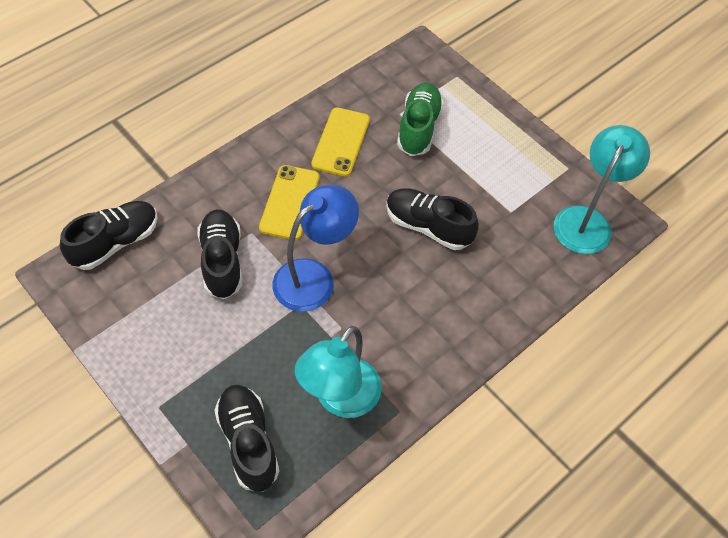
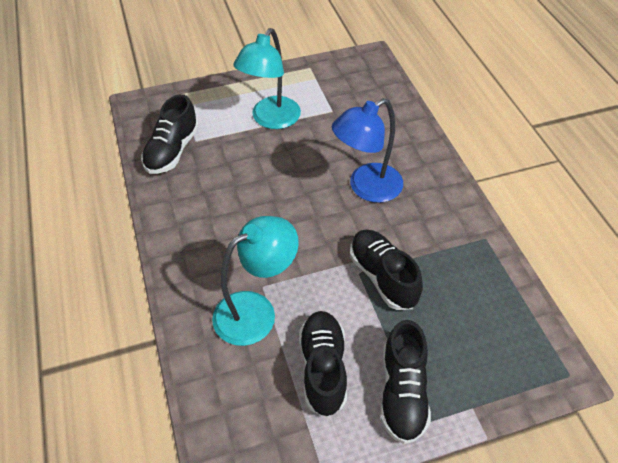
green shoe: [397,83,444,156] = 1 -> none = 0
yellow phone: [259,165,319,240] [311,107,370,176] = 2 -> none = 0

